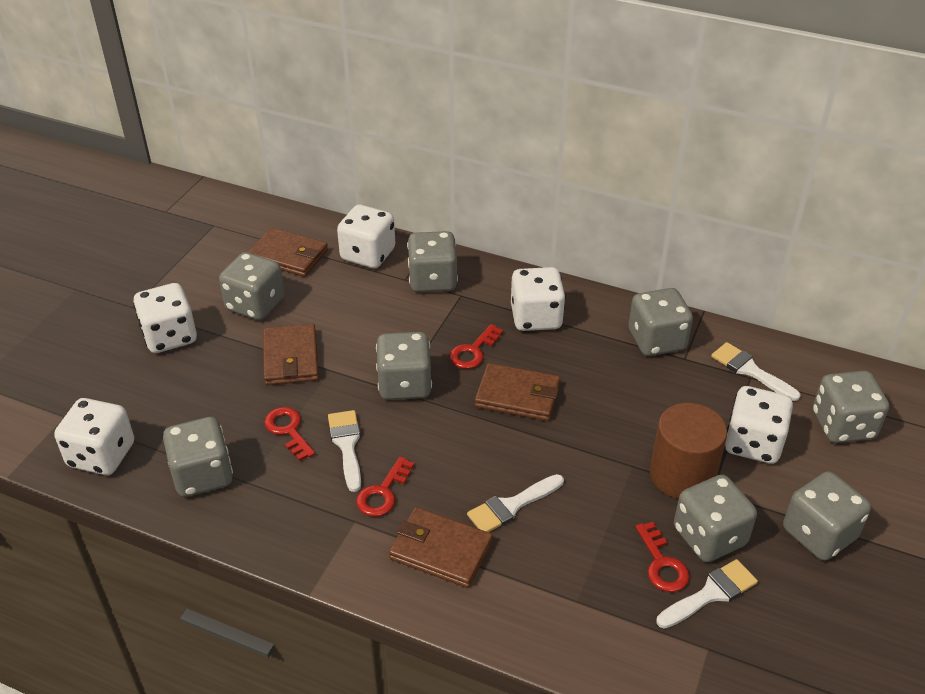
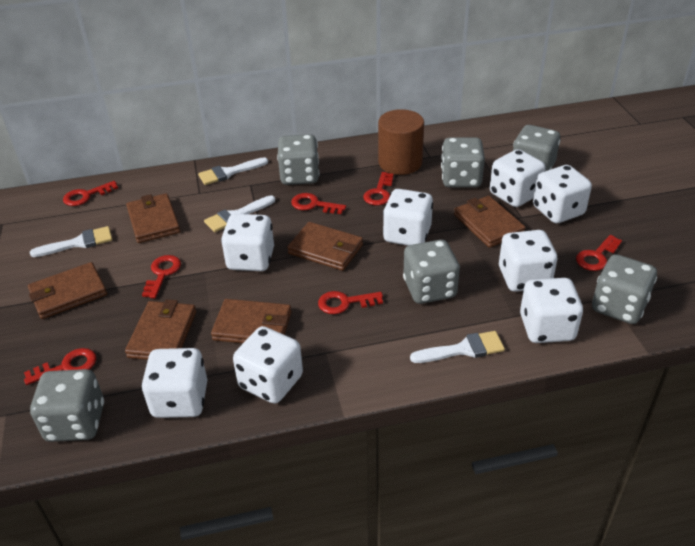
brown wallet: [248,227,328,277] [263,323,319,386] [389,507,493,588] [475,363,560,421] = 4 -> [28,262,107,319] [125,299,196,360] [126,193,180,243] [211,299,291,343] [287,222,363,271] [454,196,526,248] = 6
grey dice: [163,417,233,497] [219,252,285,320] [376,332,432,400] [407,231,458,292] [629,288,693,356] [674,475,757,562] [783,471,871,561] [813,371,889,443] = 8 -> [30,369,104,442] [277,134,320,185] [403,240,460,304] [441,137,485,188] [513,125,560,171] [592,254,657,324] = 6
red key: [264,407,315,461] [356,456,414,517] [449,324,503,369] [636,522,690,592] = 4 -> [24,348,96,385] [63,181,118,206] [142,255,181,298] [291,193,346,214] [318,291,383,314] [363,172,394,205] [576,235,622,271] = 7
white dice: [54,398,134,475] [133,283,197,353] [337,205,395,268] [511,267,566,331] [725,386,793,464] = 5 -> [141,348,207,418] [221,214,274,271] [233,326,303,404] [383,189,433,246] [490,149,546,207] [499,230,557,292] [520,278,583,343] [533,165,592,223] = 8

